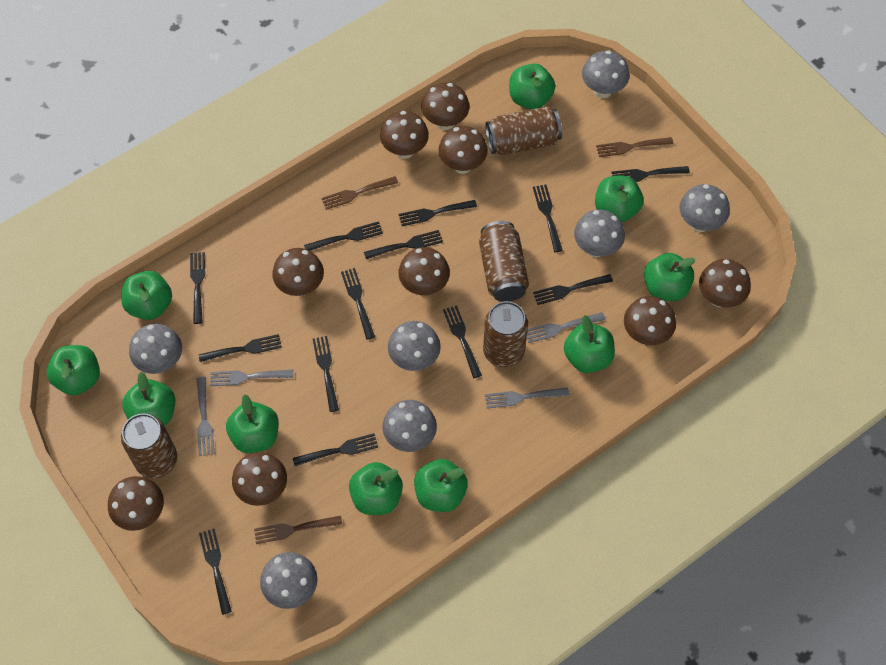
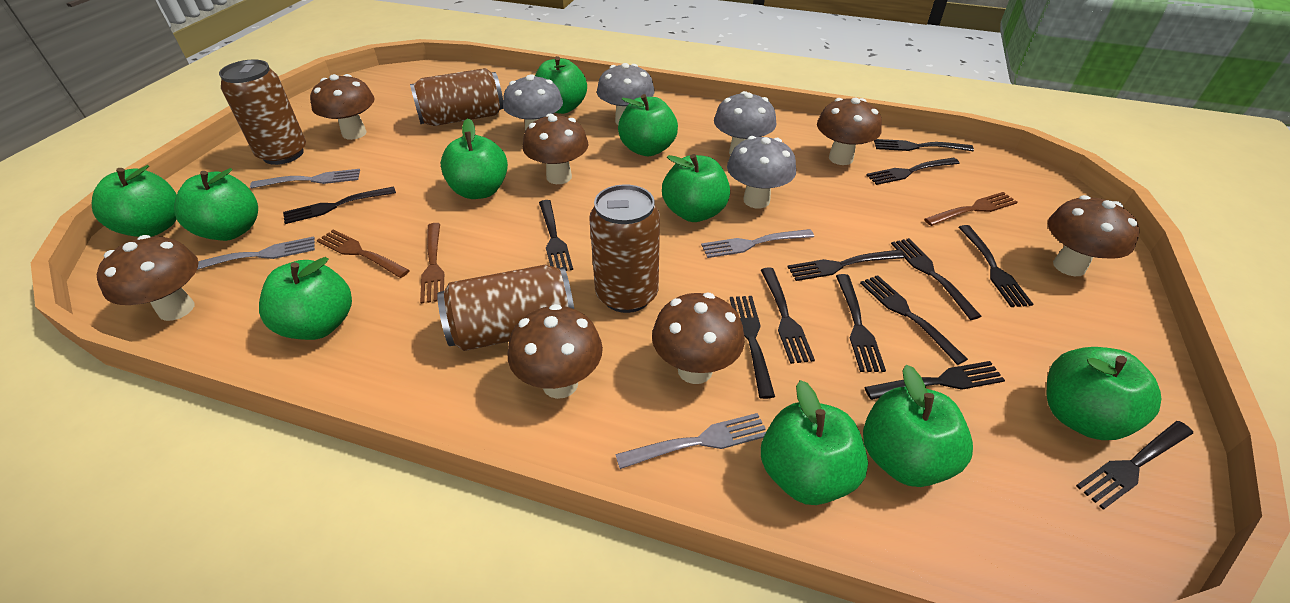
brown mushroom: [108,476,164,531] [232,452,287,506] [272,248,324,296] [380,111,429,159] [398,247,450,295] [421,83,469,130] [439,126,488,174] [624,296,676,345] [699,259,751,307] = 9 -> [97,235,199,321] [310,74,375,140] [508,304,603,399] [523,114,588,184] [652,293,745,384] [817,97,882,165] [1048,195,1139,276] = 7
grey mushroom: [129,324,182,374] [260,552,318,609] [383,400,437,452] [388,321,441,371] [574,209,625,257] [582,51,630,98] [680,184,730,232] = 7 -> [503,74,563,131] [597,63,655,125] [714,91,776,155] [727,136,796,208] = 4

